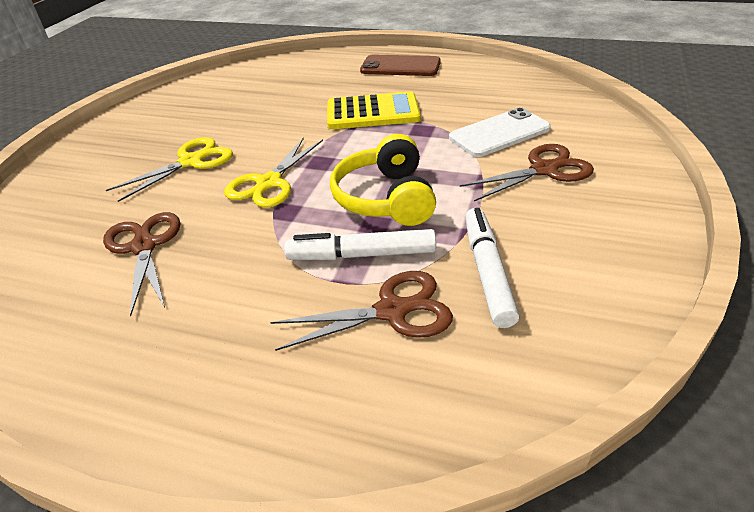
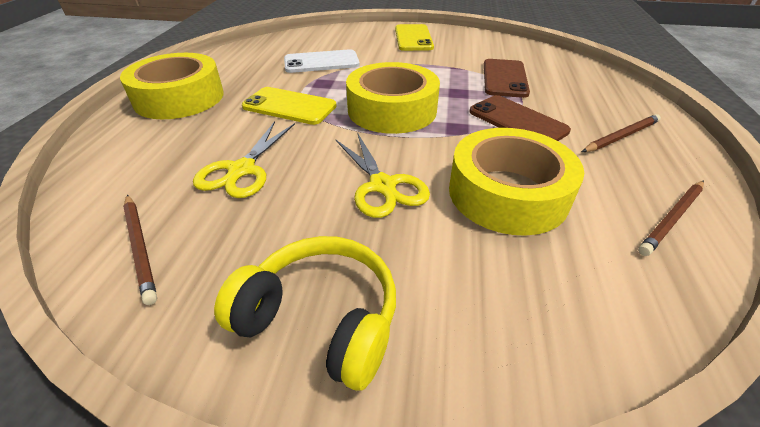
brown pencil: none = 0 -> [123,195,157,305] [582,114,661,152] [638,181,704,256] = 3
brown phone: [360,54,441,76] = 1 -> [469,95,571,141] [484,59,530,98] = 2
brown scissors: [103,212,180,316] [271,271,453,351] [460,144,594,201] = 3 -> none = 0
white marker: [284,229,436,260] [465,208,519,328] = 2 -> none = 0
yellow calculator: [327,91,421,129] = 1 -> none = 0
yellow phone: none = 0 -> [242,87,337,125] [395,24,434,51] = 2
yellow tape: none = 0 -> [120,53,224,119] [346,62,440,134] [449,128,584,236] = 3

